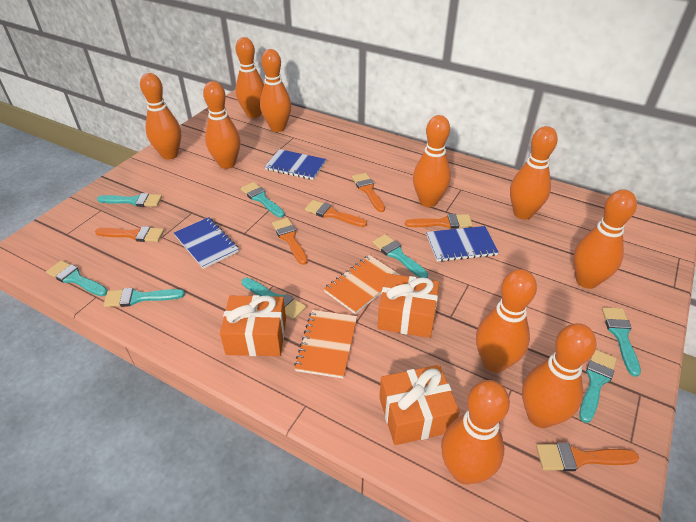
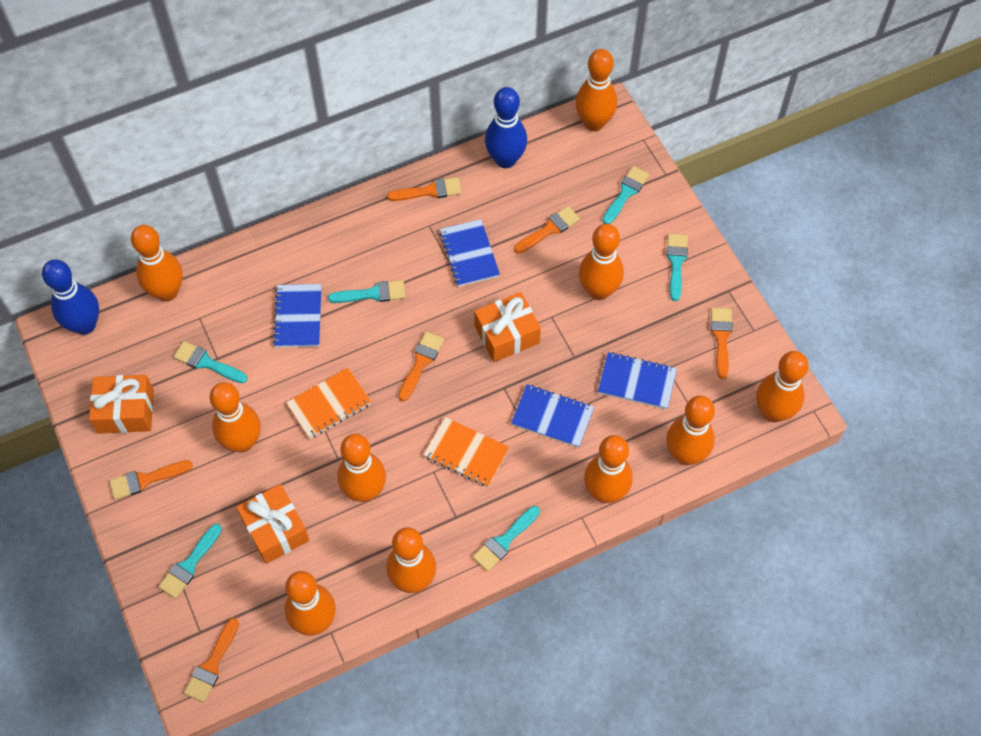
blue bowling pin: none = 0 -> [42,259,99,335] [485,87,527,168] = 2
blue notebook: [174,217,239,269] [265,149,326,180] [426,226,499,262] = 3 -> [273,284,321,348] [439,219,500,287] [511,384,594,448] [598,352,677,409] = 4
turquoise brush: [46,260,108,296] [97,193,162,207] [104,288,185,307] [240,182,285,218] [242,278,306,320] [372,234,428,278] [579,350,617,423] [602,307,641,377] = 8 -> [158,524,222,599] [173,341,248,383] [328,280,405,303] [472,506,540,572] [602,166,650,224] [666,234,688,301] = 6

